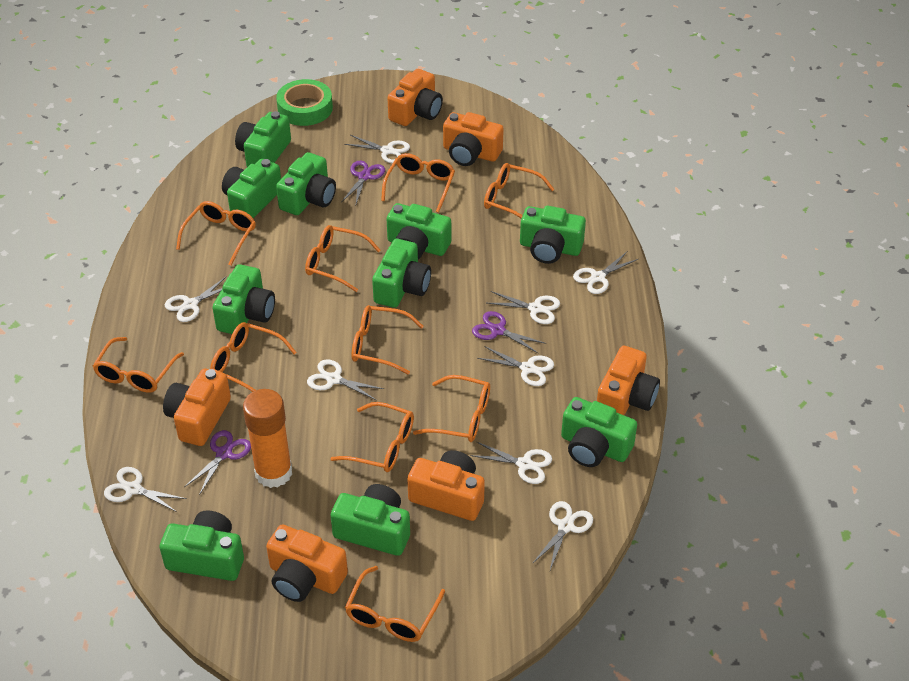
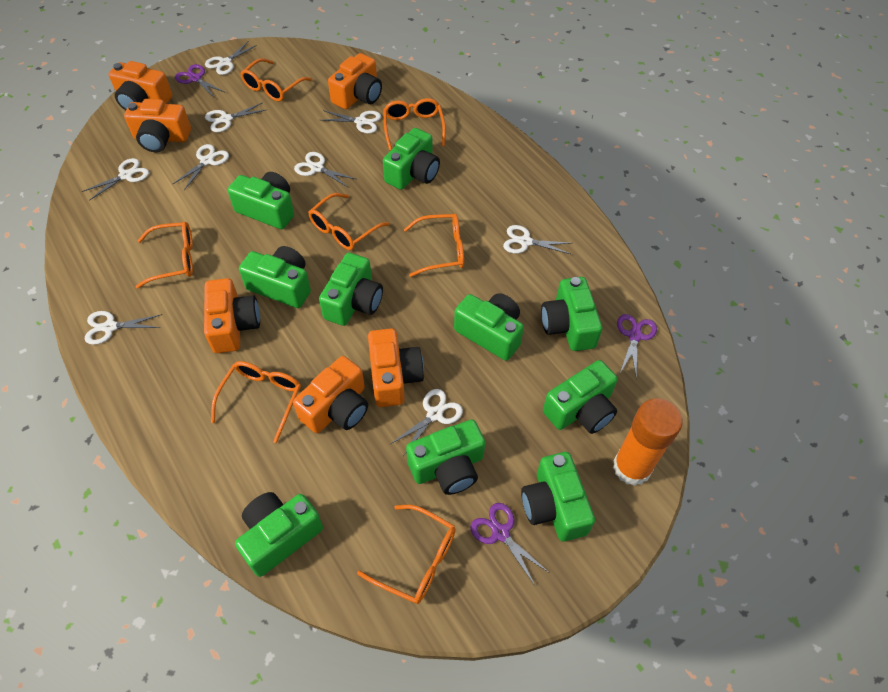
green tape: [276,79,333,126] = 1 -> none = 0
orange glasses: [93,337,184,393] [176,201,256,265] [210,322,297,392] [305,225,381,292] [330,402,414,472] [345,566,445,642] [352,305,424,375] [381,153,455,213] [413,375,490,442] [484,163,555,219] = 10 -> [136,222,193,289] [211,361,301,443] [240,58,312,101] [308,193,389,250] [357,505,456,604] [383,98,446,151] [404,214,464,277] = 7

